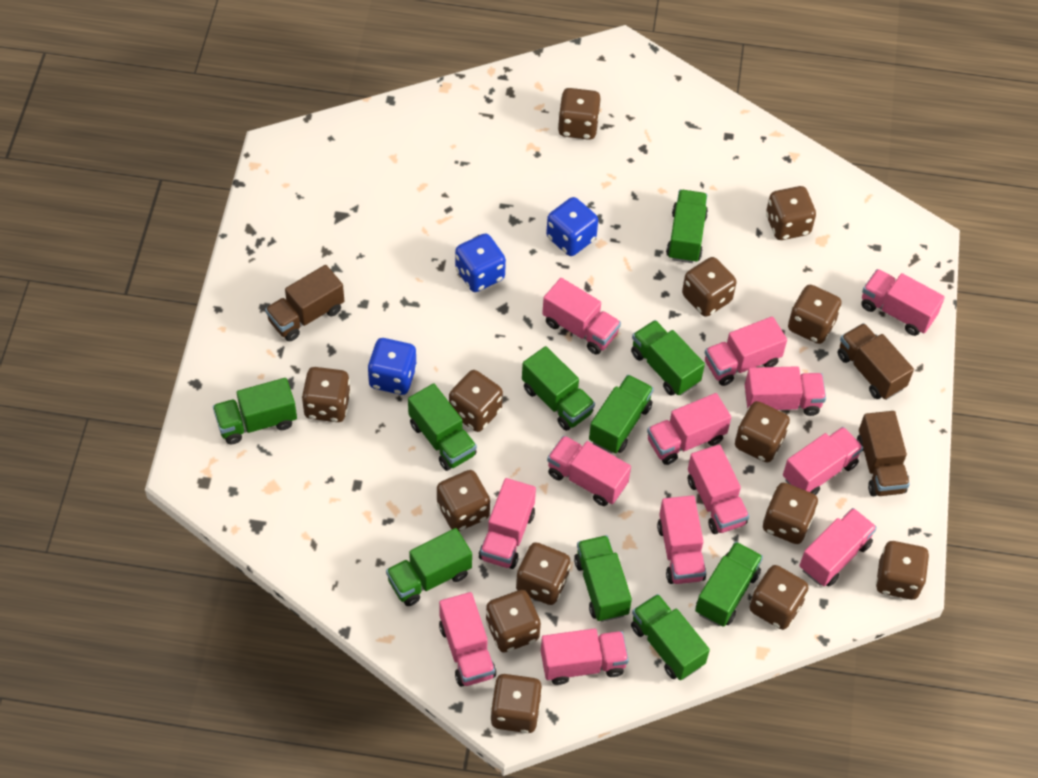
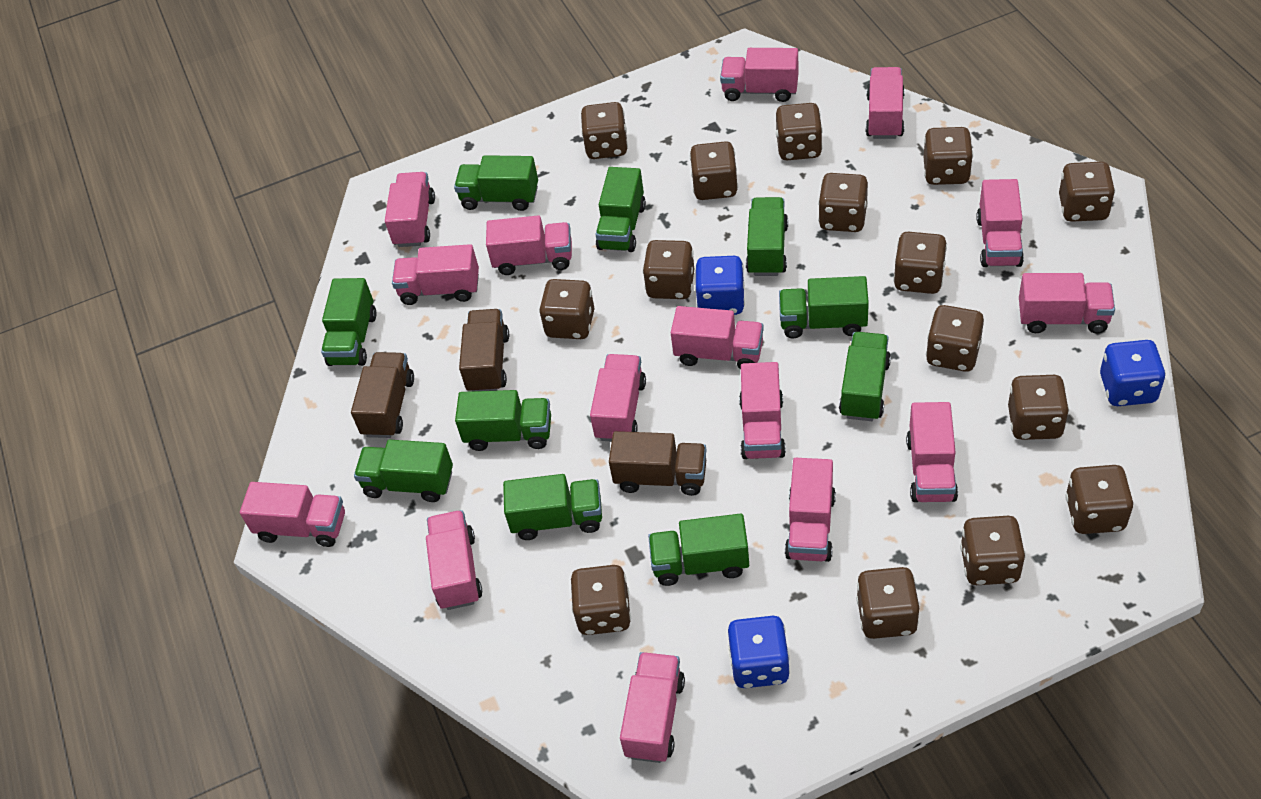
brown dice: [301,367,351,422] [437,470,490,531] [449,370,503,432] [486,590,541,653] [490,674,542,733] [516,542,571,605] [558,88,601,140] [682,257,736,317] [735,401,790,463] [750,565,809,630] [763,483,818,544] [766,186,816,240] [788,285,842,344] [876,541,929,600] = 14 -> [539,279,594,339] [571,565,631,635] [581,102,628,159] [642,240,694,299] [690,141,738,200] [776,103,823,160] [818,173,868,232] [856,567,919,639] [893,232,947,294] [924,127,973,185] [926,305,984,372] [960,516,1026,585] [1008,375,1069,440] [1059,162,1115,222] [1065,465,1133,534] = 15
pink truck: [439,592,496,687] [479,478,536,569] [541,628,629,685] [542,278,621,355] [547,436,631,506] [647,393,731,465] [657,495,706,584] [688,445,749,534] [705,316,787,386] [745,366,826,416] [783,427,863,495] [800,508,877,586] [861,269,945,336] = 13 -> [240,482,345,547] [385,172,435,247] [392,244,479,305] [426,510,482,610] [486,215,572,275] [590,354,646,442] [620,652,685,763] [670,306,764,369] [720,48,799,102] [739,362,786,459] [785,458,836,562] [866,67,905,139] [906,402,958,502] [976,179,1024,267] [1019,273,1115,334] = 15

